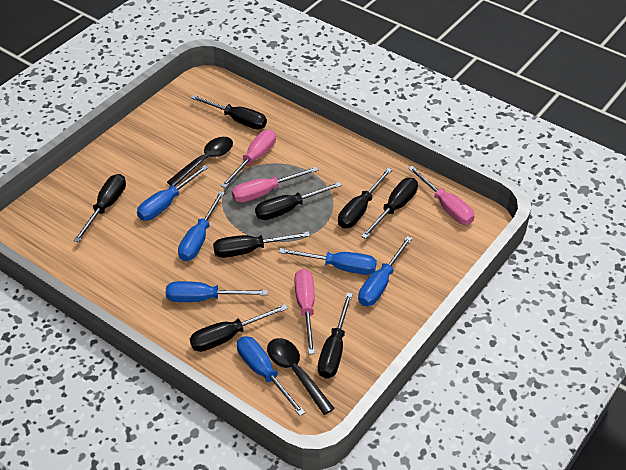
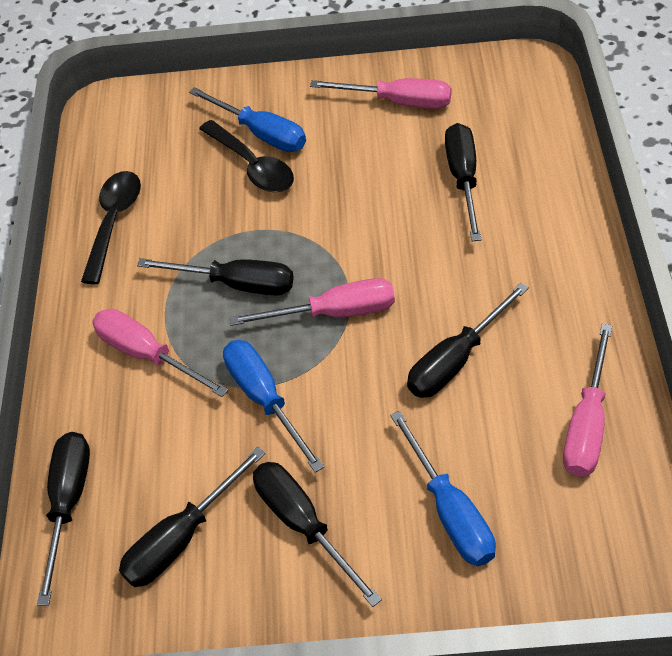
black screwdriver: [73,174,126,243] [190,304,288,352] [191,95,267,129] [213,231,310,258] [255,182,342,220] [318,293,353,378] [338,168,392,228] [361,178,418,239] = 8 -> [37,432,90,606] [119,447,266,587] [137,258,294,296] [253,462,382,607] [407,283,529,398] [445,123,481,241] = 6
blue screwdriver: [137,165,209,221] [166,281,268,302] [178,191,225,261] [237,336,306,416] [279,248,377,275] [358,236,413,306] = 6 -> [189,87,306,152] [223,340,324,473] [390,411,496,566] = 3

